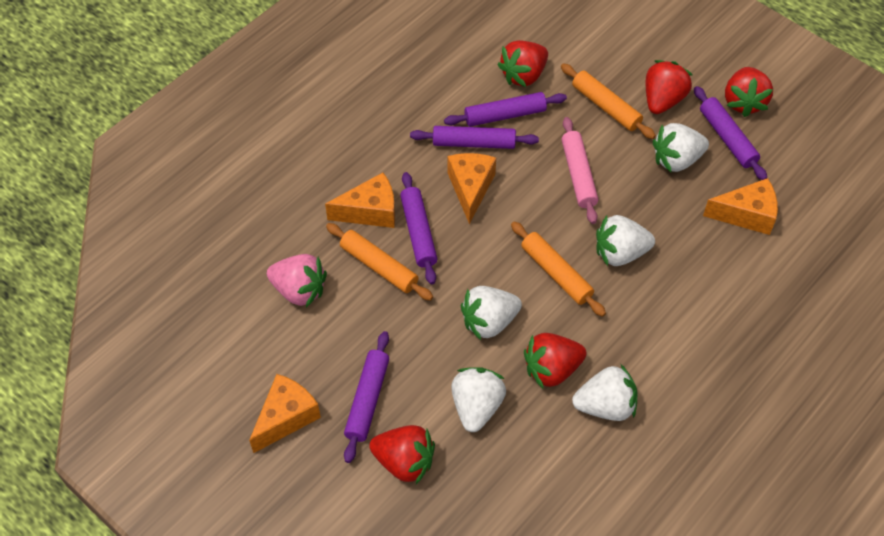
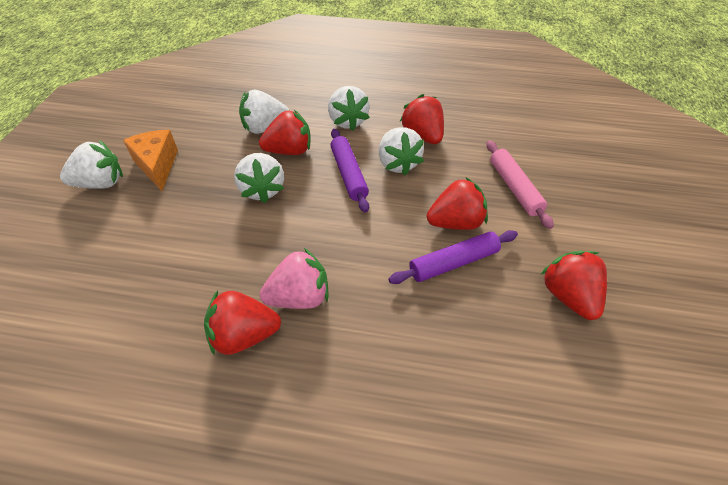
orange cheese: [249,374,321,453] [325,173,395,228] [447,153,496,224] [703,178,778,235] = 4 -> [123,130,178,191] = 1
orange rolling pin: [326,223,433,301] [511,222,606,317] [561,64,656,139] = 3 -> none = 0
purple rolling pin: [344,331,389,463] [400,172,437,284] [410,126,539,149] [444,92,567,127] [694,86,767,180] = 5 -> [330,129,369,213] [388,230,518,284] = 2

